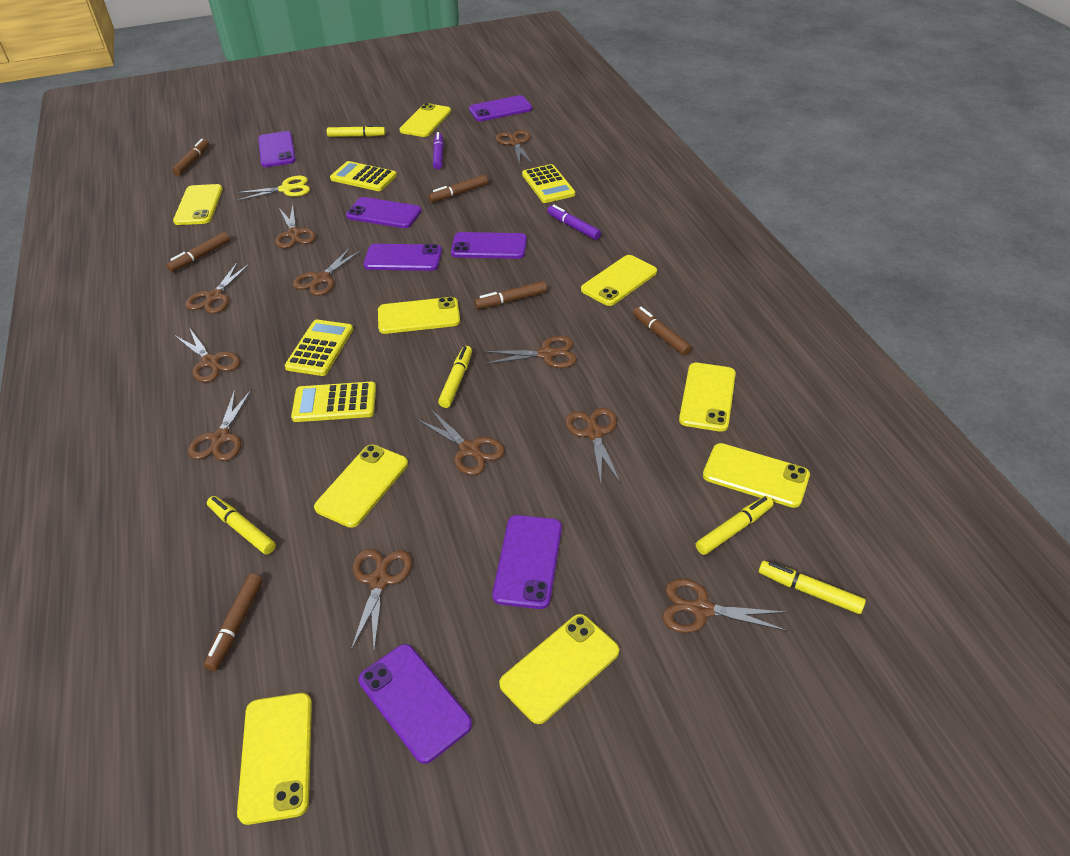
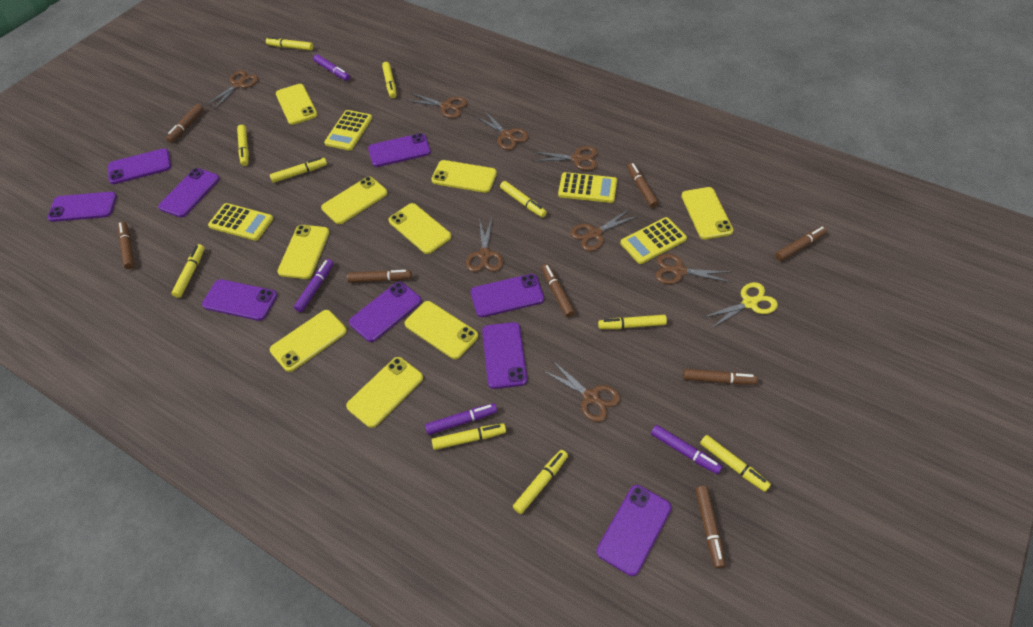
brown marker: [167,232,230,272] [172,139,209,176] [204,573,263,671] [428,175,488,202] [474,281,547,309] [633,307,692,356] = 6 -> [118,222,135,269] [166,104,204,143] [347,270,412,283] [541,264,575,318] [627,163,658,208] [683,369,758,385] [695,486,726,569] [775,226,827,261] = 8
brown scissors: [174,329,241,383] [185,262,250,314] [188,389,252,461] [275,204,316,249] [293,247,362,296] [351,549,412,650] [417,409,505,475] [483,336,577,368] [496,130,532,165] [565,408,620,483] [662,578,788,633] = 11 -> [206,71,258,110] [406,93,467,118] [466,218,503,272] [475,111,529,150] [534,146,598,171] [542,360,621,422] [570,209,637,251] [656,254,730,284] = 8
purple marker: [433,132,444,169] [547,205,601,240] = 2 -> [294,259,334,312] [313,54,350,81] [425,403,497,435] [651,425,723,474] = 4
purple phone: [258,131,296,167] [346,197,422,228] [359,644,472,764] [363,244,442,271] [451,232,527,259] [469,95,532,121] [492,515,562,609] = 7 -> [47,192,117,222] [108,148,171,184] [158,168,220,217] [202,279,277,321] [349,282,422,342] [368,133,431,167] [471,274,544,317] [482,322,527,389] [596,485,672,576] = 9
yellow marker: [207,496,276,555] [327,125,386,137] [438,346,472,408] [696,496,773,555] [759,561,866,614] = 5 -> [171,244,205,298] [237,125,249,166] [266,37,313,51] [270,157,327,183] [382,62,396,98] [432,423,506,450] [500,181,547,217] [513,450,568,514] [598,315,667,329] [700,435,771,492] = 10

